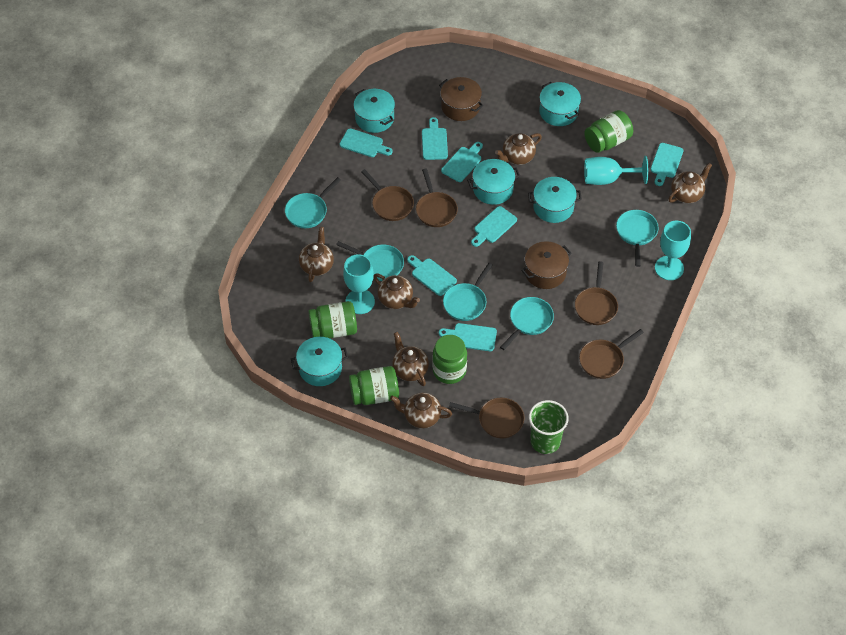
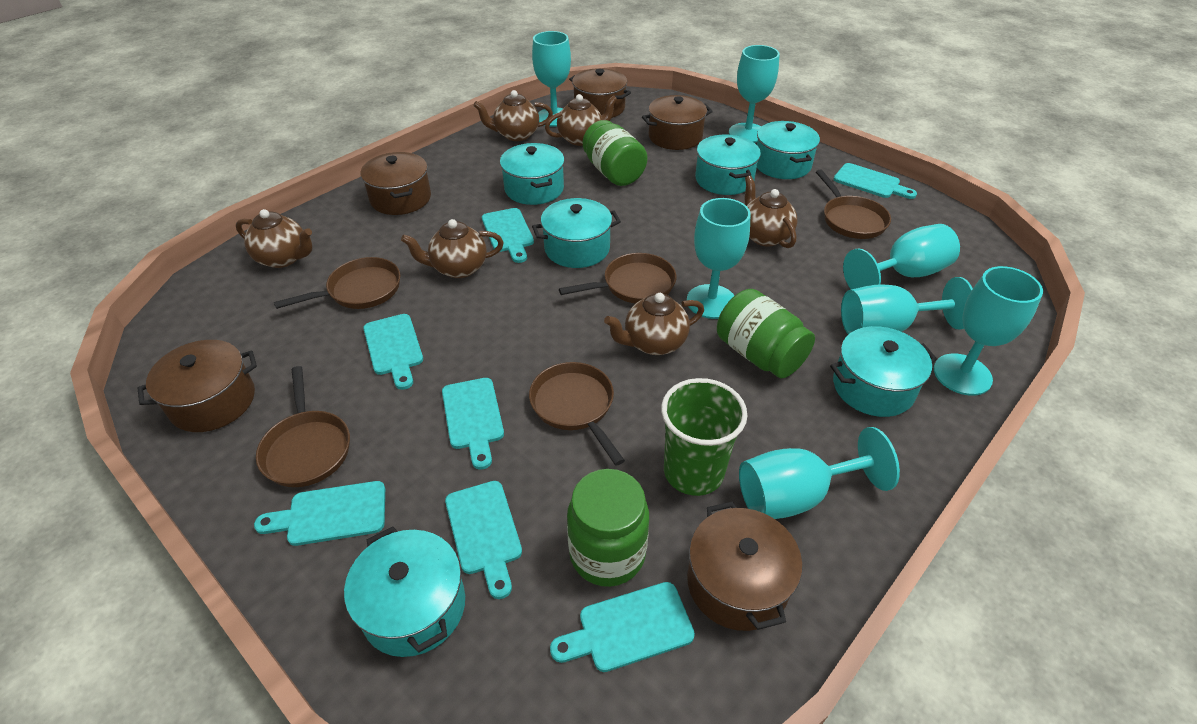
brown pot: [439,77,483,121] [521,241,572,289] = 2 -> [138,340,257,432] [360,152,431,215] [569,68,631,118] [642,95,713,150] [687,501,802,631] = 5
green jar: [309,301,357,338] [349,366,399,405] [432,335,467,384] [584,110,633,153] = 4 -> [567,469,649,587] [583,120,648,186] [717,289,815,378] = 3
turquoise goblet: [343,254,375,314] [584,156,648,185] [655,221,691,280] = 3 -> [532,31,571,127] [687,198,751,319] [729,45,780,143] [739,427,900,519] [841,277,973,335] [843,224,960,289] [934,266,1043,396] = 7
turquoise pan: [285,177,341,228] [336,241,404,281] [443,263,493,321] [500,297,554,350] [616,210,659,267] = 5 -> none = 0
turquoise pot: [291,337,348,386] [353,89,395,133] [467,159,520,205] [528,177,582,223] [539,82,581,126] = 5 -> [344,526,465,657] [500,143,565,205] [532,198,621,268] [695,135,761,195] [757,121,820,179] [830,326,937,417] = 6

